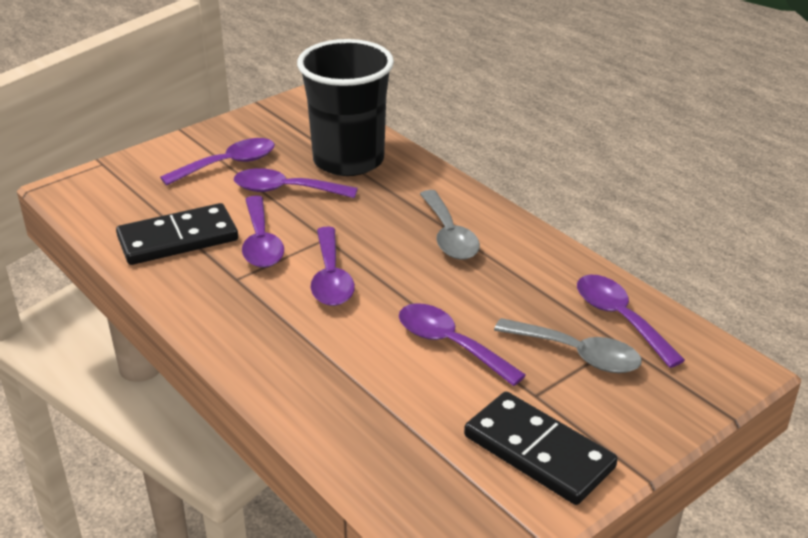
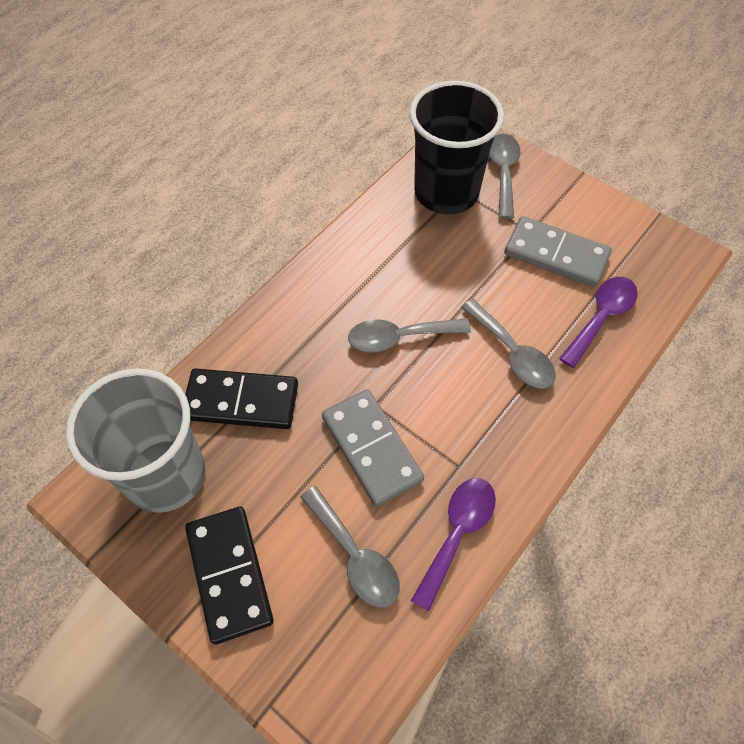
grey cup: none = 0 -> [66,368,205,513] = 1
grey domino: none = 0 -> [322,389,424,507] [504,216,612,287] = 2
grey spoon: [420,190,480,260] [494,318,642,373] = 2 -> [300,486,400,608] [348,319,471,353] [461,299,556,388] [489,134,521,219] = 4
purple spoon: [160,138,275,186] [234,168,358,198] [242,195,284,268] [310,226,355,306] [399,303,526,386] [577,275,685,368] = 6 -> [411,478,496,611] [559,277,638,368] = 2

